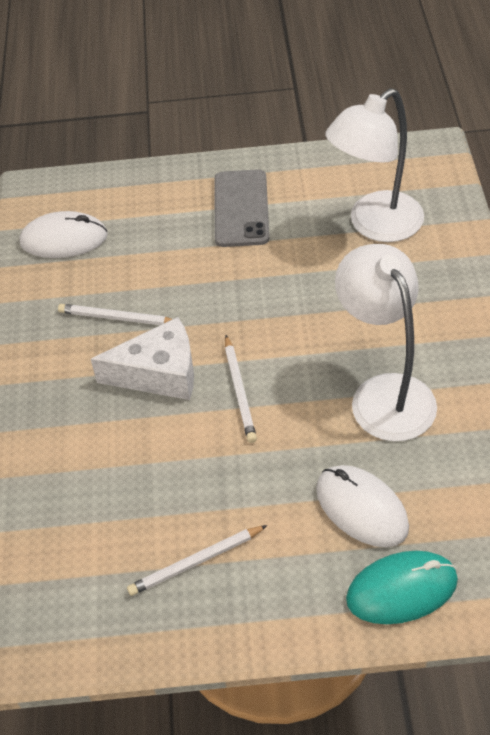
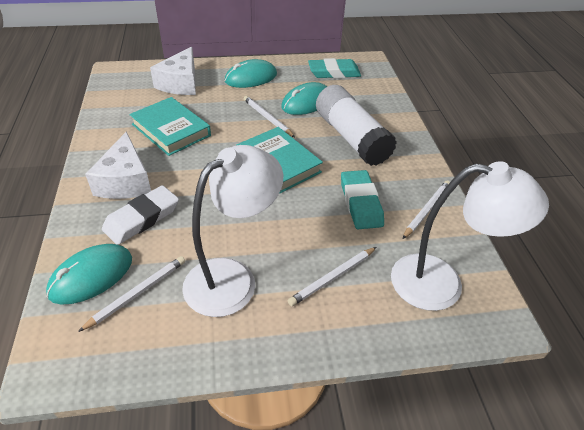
grey phone: [214,169,269,247] = 1 -> none = 0
turquoise book: none = 0 -> [129,97,211,156] [236,127,323,194] = 2
turquoise eraser: none = 0 -> [308,58,361,78] [341,170,384,229] = 2
turquoise mouse: [346,551,458,624] = 1 -> [46,244,132,304] [225,59,277,88] [281,82,327,115] = 3
white cheese: [91,317,194,400] = 1 -> [85,131,151,199] [150,47,196,95] = 2
white eraser: none = 0 -> [102,185,179,245] = 1
white glue stick: none = 0 -> [316,85,397,166] = 1
white mouse: [20,211,108,258] [316,465,409,548] = 2 -> none = 0
white pencil: [58,304,183,325] [127,525,267,596] [225,335,257,443] = 3 -> [78,256,185,332] [244,96,295,137] [288,247,376,306] [403,180,450,239] = 4

